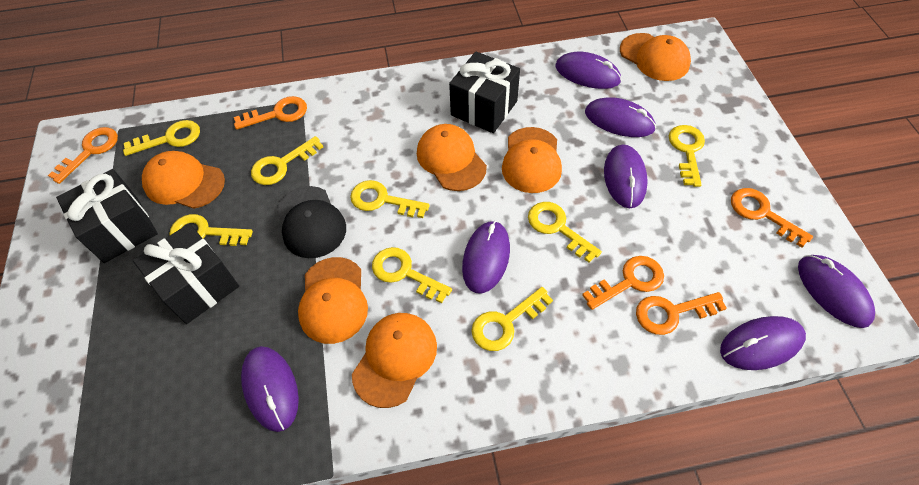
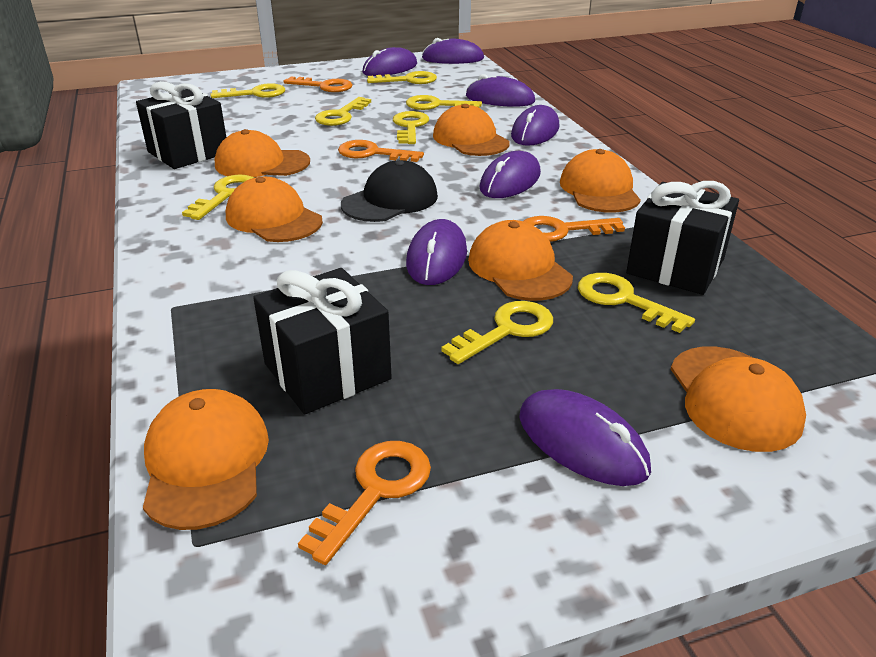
orange cap: [142,151,225,209] [298,257,368,344] [352,313,437,408] [417,124,487,191] [502,127,562,193] [620,33,691,81] = 6 -> [143,389,269,530] [215,129,310,177] [226,177,323,242] [433,104,510,156] [468,220,573,301] [560,149,641,213] [671,346,806,452] = 7
orange key: [48,127,118,184] [234,96,307,130] [582,256,664,310] [636,292,727,335] [731,188,813,247] = 5 -> [284,77,352,92] [298,441,431,565] [338,140,424,162] [524,216,625,242] = 4

